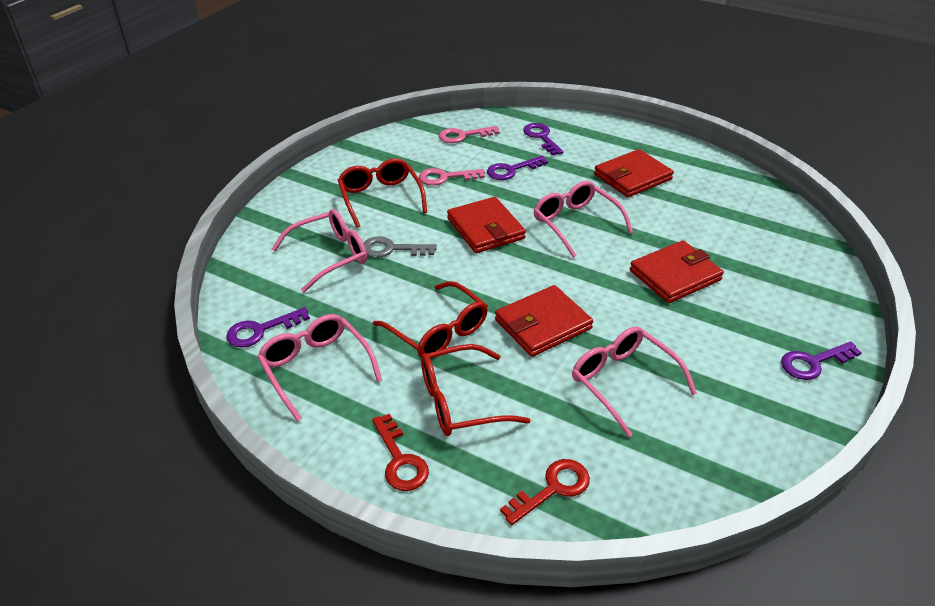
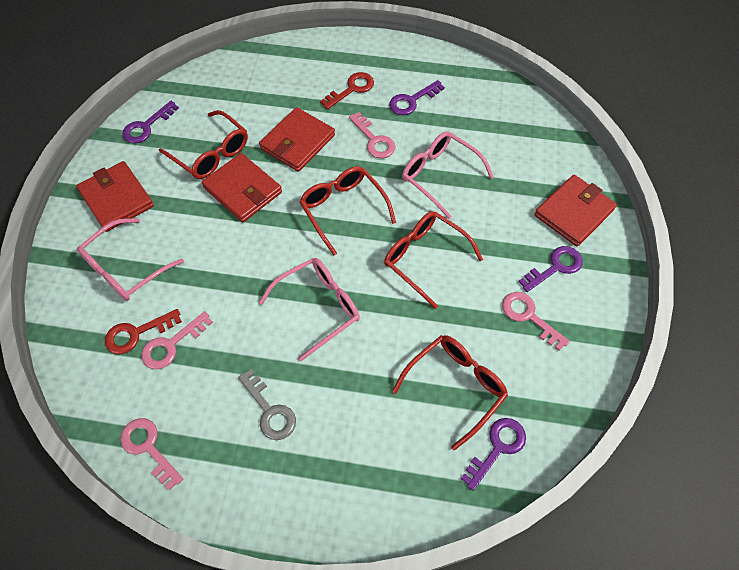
pink glasses: [257,314,382,422] [272,209,367,292] [534,181,633,258] [572,326,697,437] = 4 -> [77,218,184,301] [259,258,360,361] [402,131,494,219] = 3
pink key: [419,168,485,186] [439,126,499,143] = 2 -> [120,418,183,490] [141,311,213,369] [349,112,395,158] [502,292,570,351] = 4
red glasses: [338,158,427,228] [373,281,488,359] [421,344,531,436] = 3 -> [159,110,248,179] [299,166,396,255] [384,211,483,309] [392,335,508,451] = 4

